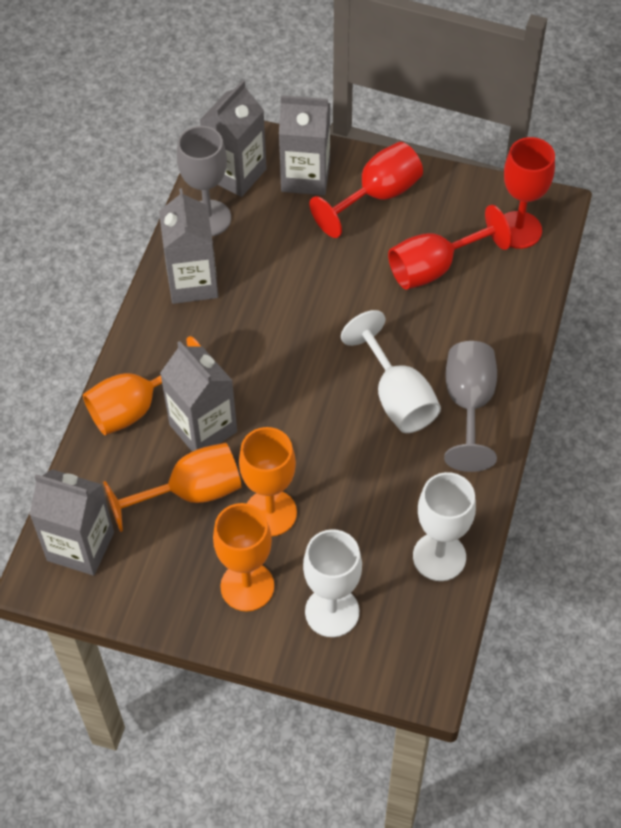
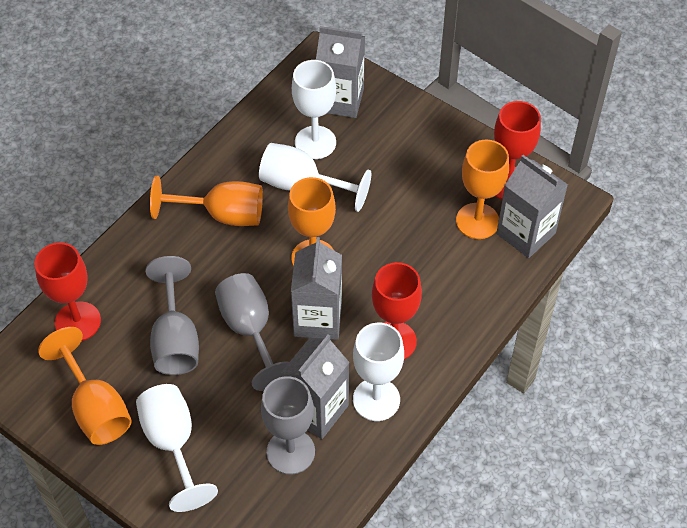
grey carton: [29,469,114,575] [159,188,218,304] [160,341,237,452] [200,80,267,197] [279,95,330,195] = 5 -> [281,335,350,439] [291,237,342,340] [316,26,365,118] [496,155,568,258] = 4
grey goblet: [177,126,231,236] [444,341,497,472] = 2 -> [145,256,199,375] [215,273,289,391] [261,376,315,475] = 3
white goblet: [303,529,362,637] [341,310,441,433] [413,472,476,581] = 3 -> [136,384,218,512] [259,143,371,212] [292,60,336,159] [353,323,404,421] = 4

